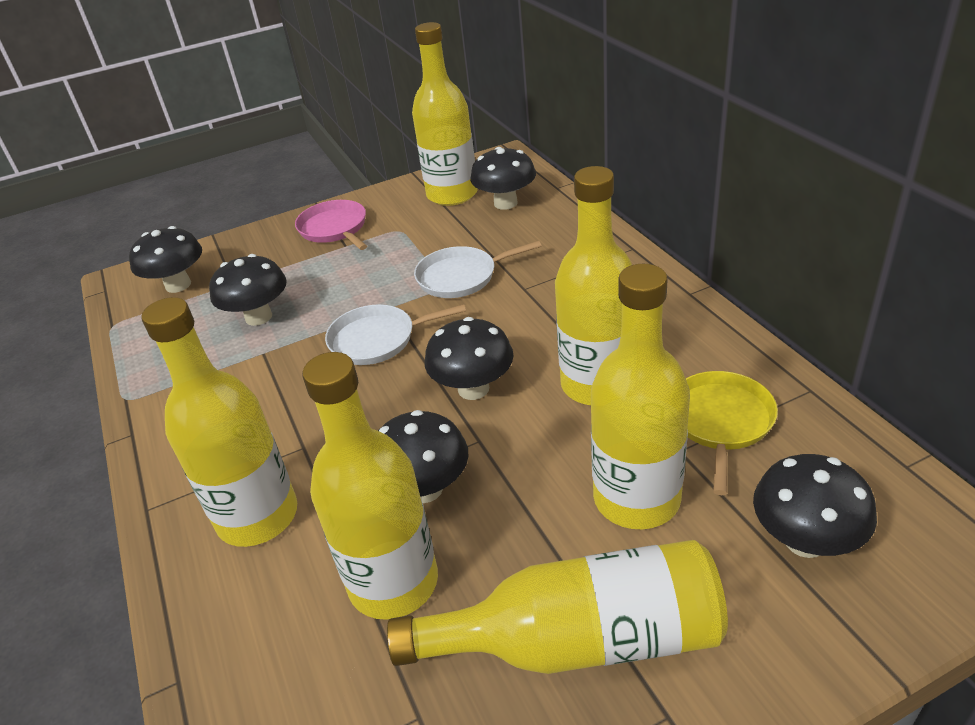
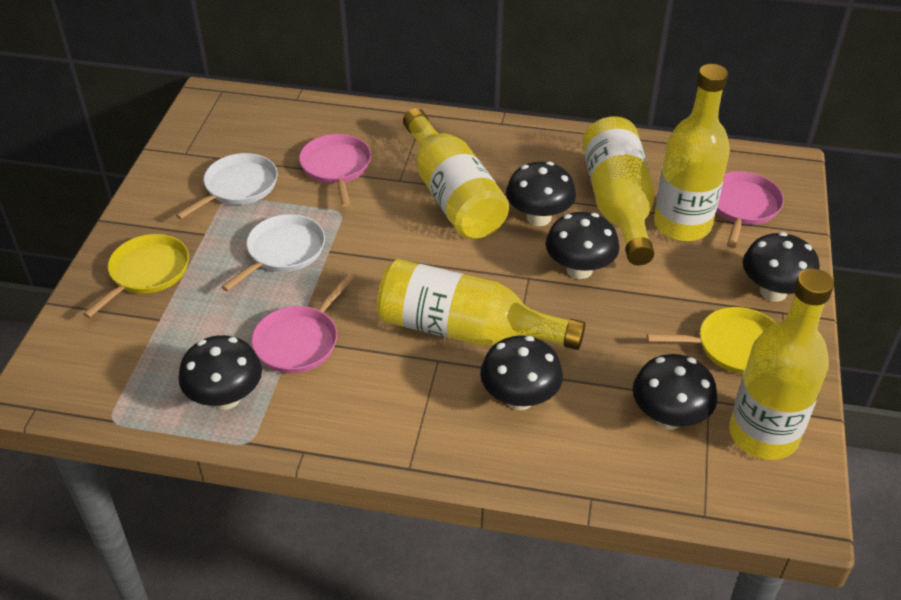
pink pan: [295,200,367,250] = 1 -> [251,274,354,373] [299,134,371,207] [716,171,784,248] = 3
yellow bottle: [141,297,297,547] [302,352,438,620] [387,540,728,674] [412,22,478,206] [555,166,632,405] [591,264,690,529] = 6 -> [377,259,585,350] [403,108,509,239] [582,116,655,265] [654,64,730,241] [729,269,834,460] = 5
yellow pan: [686,371,778,495] = 1 -> [83,234,189,318] [647,307,776,374] = 2

